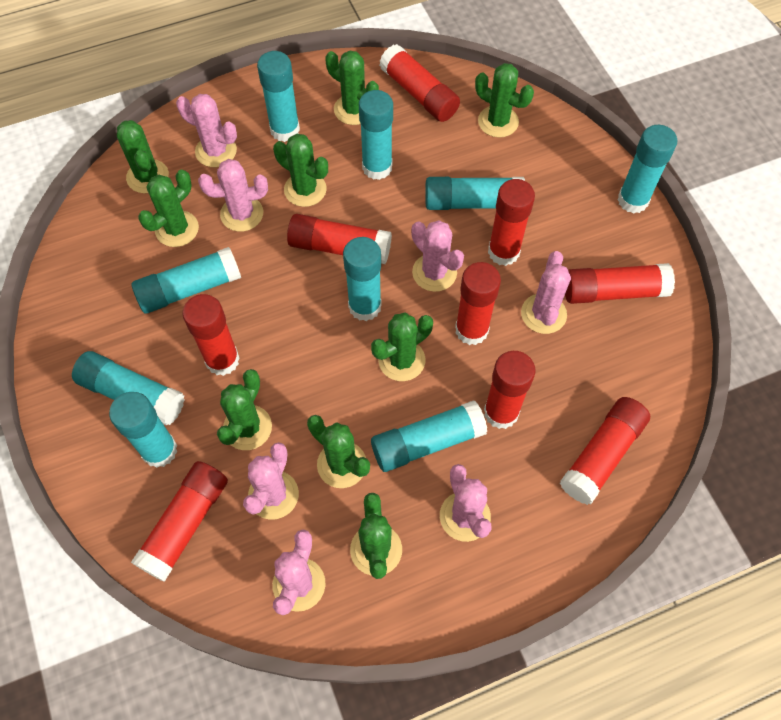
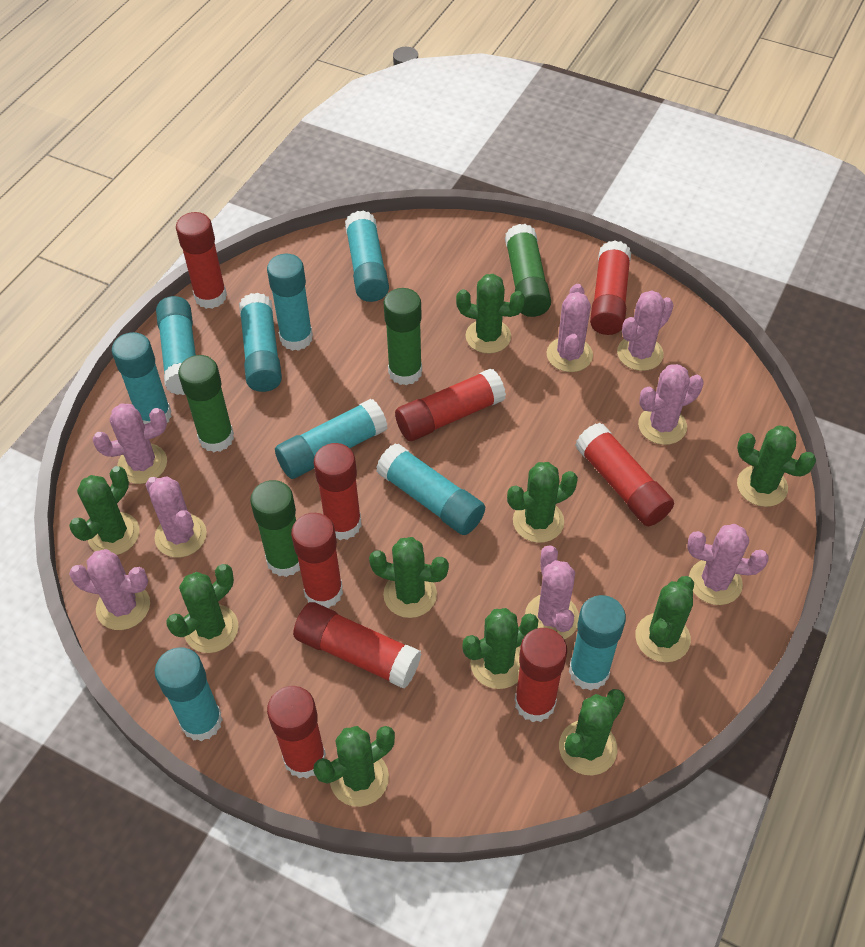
green cactus: [117,120,169,194] [138,170,199,247] [217,369,272,450] [273,134,328,207] [307,415,370,488] [325,50,379,125] [350,493,402,579] [371,313,433,381] [475,63,534,138] = 9 -> [69,466,140,555] [166,564,238,653] [313,726,395,807] [369,537,449,618] [456,274,525,354] [462,608,538,689] [507,462,578,543] [559,689,625,775] [635,576,694,662] [737,426,816,507] = 10
green glue stick: none = 0 -> [178,355,234,452] [250,480,300,577] [384,288,422,385] [505,224,551,317] = 4
pink cactus: [176,94,237,167] [198,159,268,232] [243,442,299,520] [272,529,326,615] [411,220,464,292] [440,464,492,542] [521,251,571,334] = 7 -> [69,549,150,630] [93,403,167,484] [145,477,207,557] [525,545,579,639] [547,284,593,372] [617,290,674,371] [638,364,704,445] [687,524,769,605] = 8

